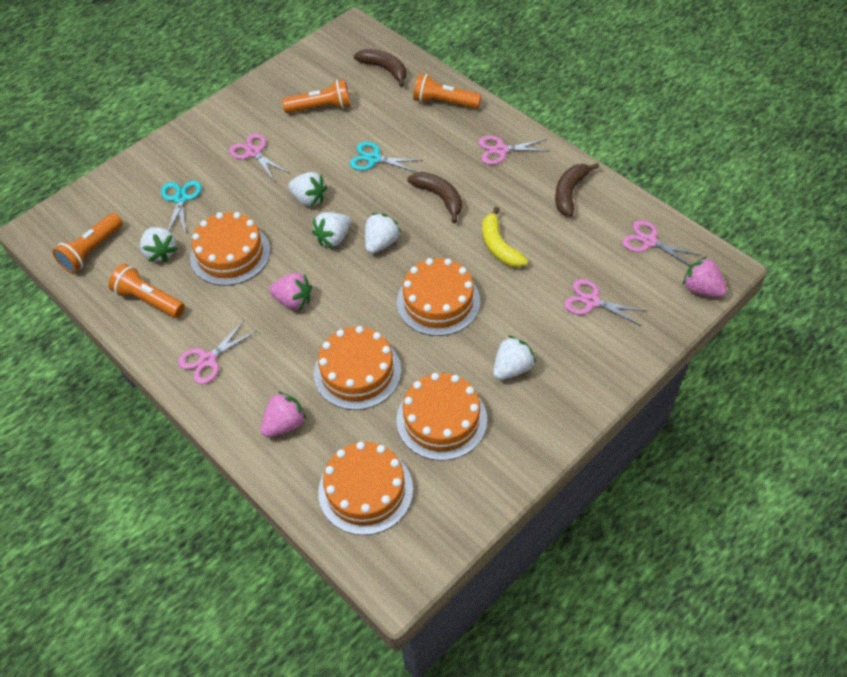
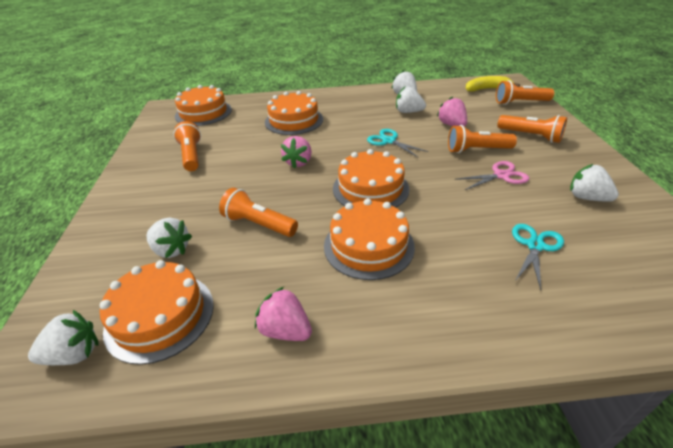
brown banana: [354,49,406,87] [407,172,462,223] [555,163,599,217] = 3 -> none = 0
orange flashlight: [53,213,123,273] [109,264,185,318] [282,79,350,113] [413,73,482,109] = 4 -> [173,121,201,171] [219,188,298,237] [448,125,517,153] [496,80,554,105] [497,115,567,143] = 5
pink scissors: [178,321,257,384] [229,133,289,181] [479,136,548,165] [564,279,647,326] [622,220,702,266] = 5 -> [455,161,529,190] = 1

